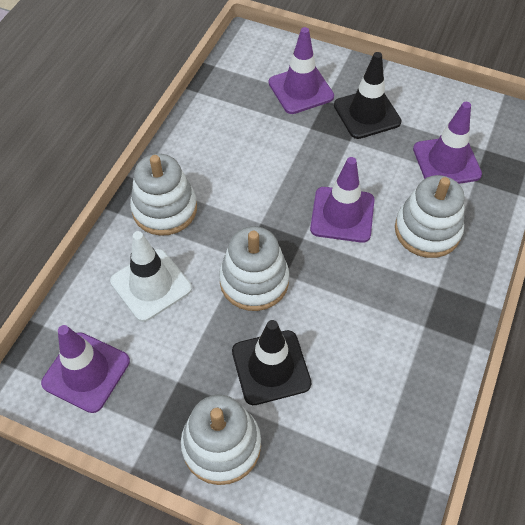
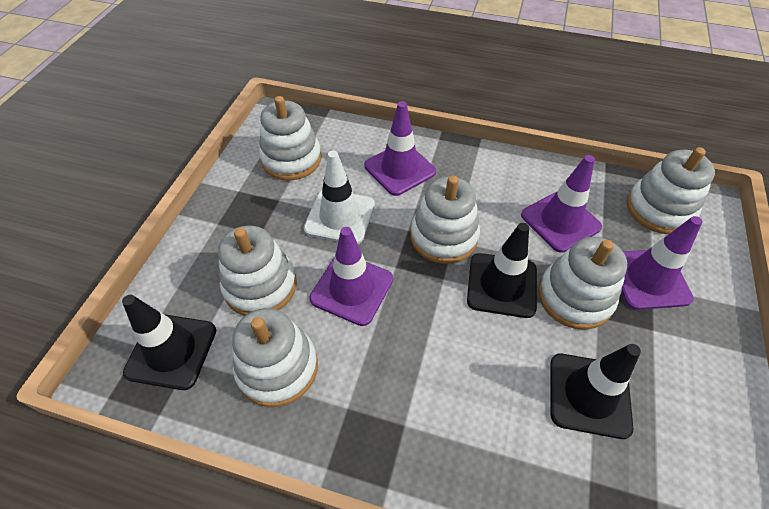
black traffic cone: [232,320,311,405] [334,52,402,139] = 2 -> [122,295,216,390] [467,223,537,318] [550,344,641,439] = 3
white stacking toy: [130,154,197,236] [181,395,261,485] [219,226,289,311] [395,175,465,258] = 4 -> [218,225,297,316] [232,308,318,407] [259,96,321,180] [410,176,480,264] [538,237,627,330] [627,147,715,234] = 6

